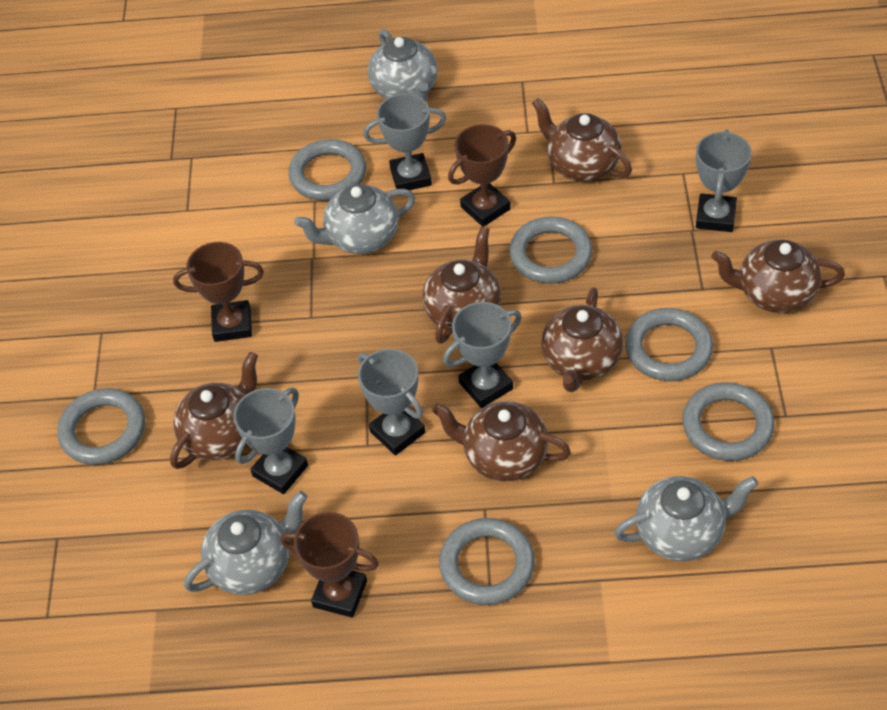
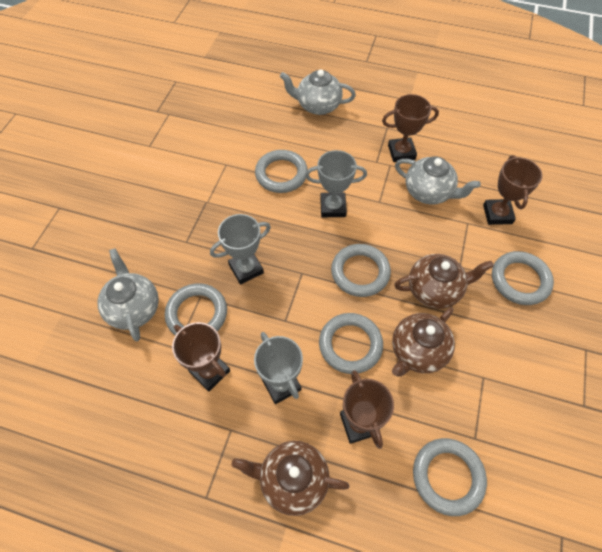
brown teapot: [170,352,258,469] [422,226,501,344] [432,401,571,481] [532,98,632,182] [541,287,623,392] [711,240,845,313] = 6 -> [232,441,349,516] [392,307,455,377] [394,254,494,309] = 3
brown trophy: [173,242,264,342] [281,512,379,618] [448,124,516,227] = 3 -> [172,322,230,392] [340,370,394,449] [382,94,439,162] [483,155,543,225] = 4
grey teapot: [184,491,307,595] [294,184,415,254] [368,29,438,101] [614,476,758,561] = 4 -> [97,248,159,341] [280,69,356,115] [395,156,481,205] = 3
grey trophy: [233,388,308,494] [358,349,425,456] [363,94,446,190] [443,302,522,408] [696,130,752,232] = 5 -> [210,214,271,285] [254,332,303,404] [305,150,367,217] = 3

